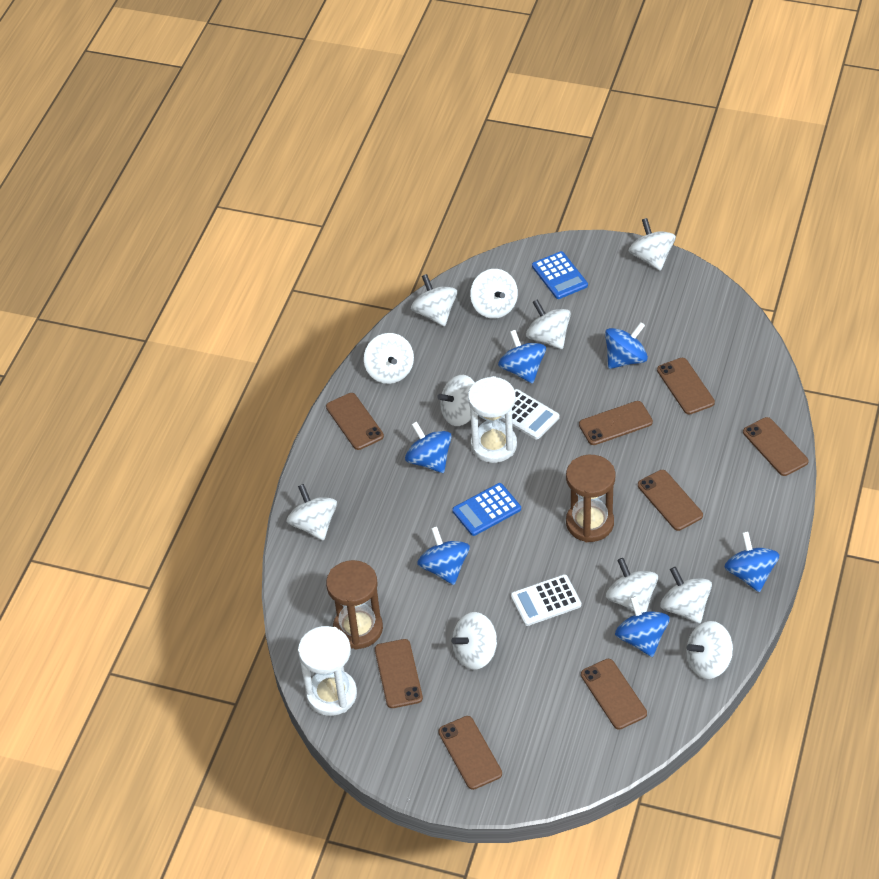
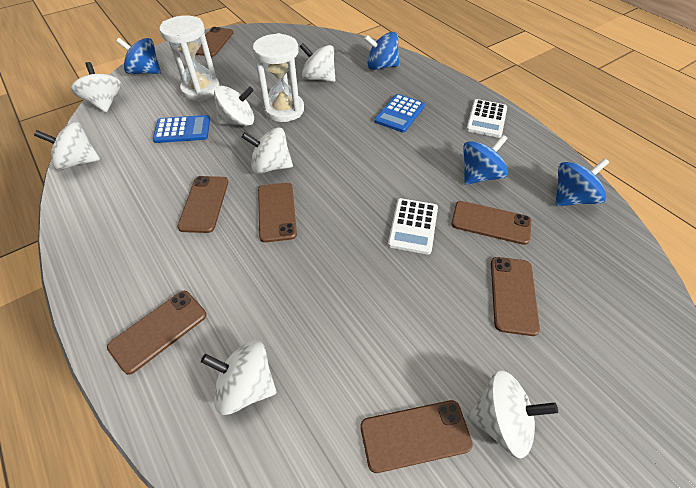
blue spinning top: [405,421,452,473] [417,526,470,585] [498,330,546,384] [605,322,648,369] [615,596,670,657] [725,531,780,592] = 6 -> [116,38,161,74] [364,32,400,70] [463,135,508,185] [555,158,609,206] = 4
brown hourglass: [326,560,383,650] [566,455,615,542] = 2 -> none = 0
brown phone: [326,393,384,450] [375,639,423,708] [438,716,502,790] [579,401,653,445] [581,659,647,730] [638,470,703,531] [657,358,715,415] [743,417,809,476] = 8 -> [107,291,207,375] [177,176,228,233] [195,27,233,57] [258,183,297,242] [360,400,473,473] [451,201,532,245] [491,257,540,336] = 7
white spinning top: [287,484,337,541] [364,333,414,384] [411,274,457,326] [437,375,475,426] [451,612,497,669] [470,269,518,319] [526,299,571,349] [606,558,658,613] [629,218,676,271] [660,567,712,623] [686,621,733,679] = 11 -> [34,122,100,170] [71,62,121,112] [201,340,276,415] [214,86,254,126] [242,127,293,174] [299,43,335,82] [468,370,558,459] = 7

